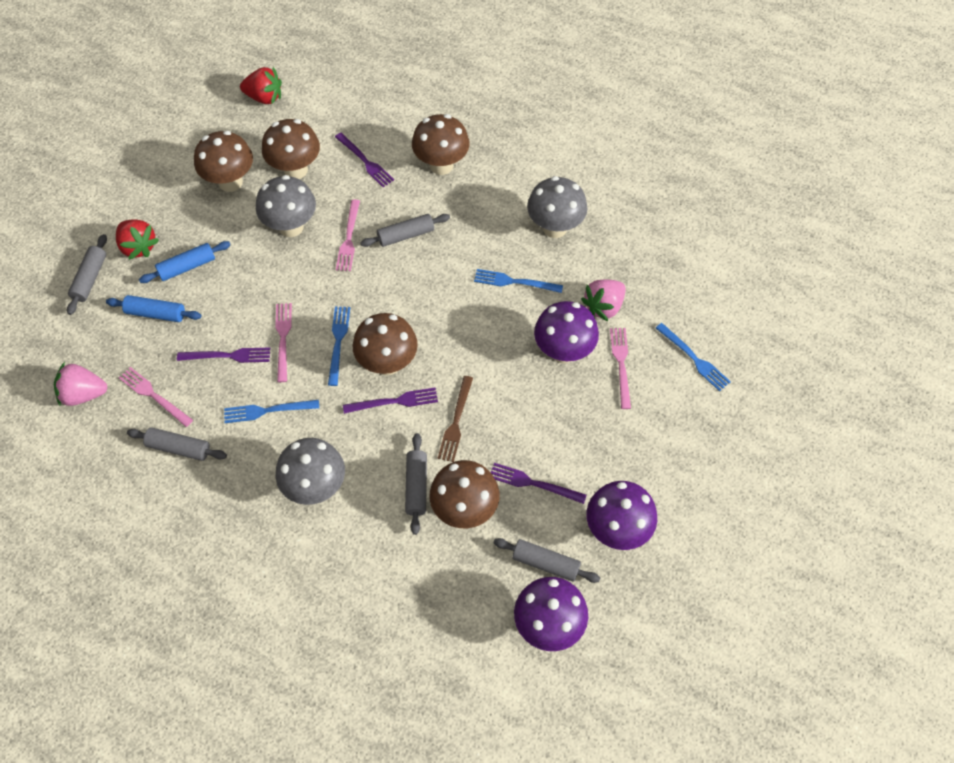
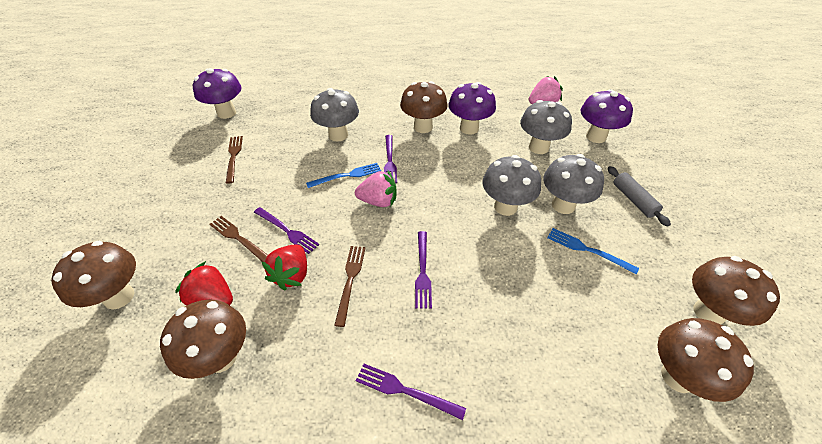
blue fork: [224,400,319,423] [328,307,350,386] [474,269,563,293] [656,323,731,391] = 4 -> [306,163,381,188] [547,228,639,275] = 2
blue rolling pin: [106,295,202,322] [139,241,230,283] = 2 -> none = 0
brown fork: [438,376,473,462] = 1 -> [210,216,268,262] [226,136,243,183] [334,246,366,327] = 3
grey mushroom: [256,175,316,237] [276,438,345,505] [527,176,587,238] = 3 -> [310,88,359,142] [482,155,541,216] [520,100,572,154] [543,154,604,214] = 4
grey rolling pin: [67,234,107,315] [127,427,227,461] [360,214,450,247] [405,433,427,535] [494,538,600,583] = 5 -> [608,166,671,227] = 1
pink fork: [119,367,193,427] [275,303,292,382] [336,199,360,271] [610,328,631,409] = 4 -> none = 0

